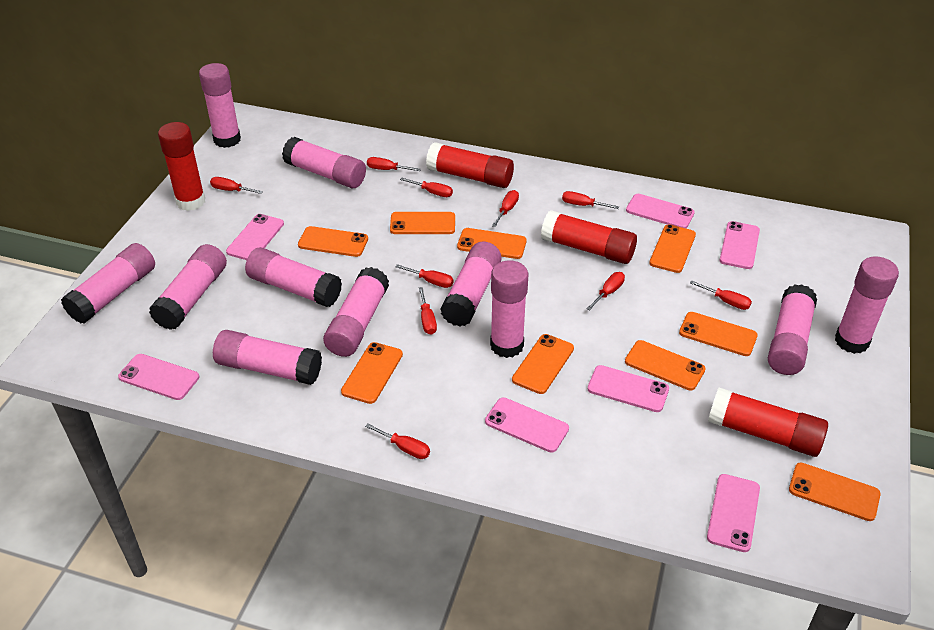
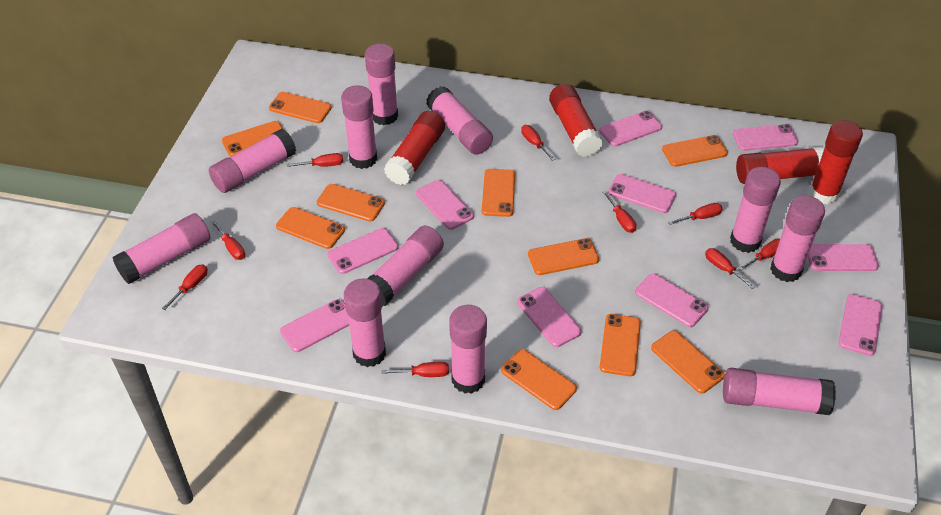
orange phone: [298,226,368,257] [341,342,403,404] [390,212,455,234] [457,228,527,259] [512,334,574,394] [625,340,706,390] [649,224,696,273] [679,312,758,356] [789,463,881,521] = 9 -> [222,121,283,157] [269,92,332,123] [276,207,345,249] [317,184,385,222] [482,169,515,217] [501,349,577,410] [528,238,599,275] [600,314,641,376] [651,330,725,394] [662,135,728,167] = 10
pink phone: [118,354,199,400] [226,214,284,260] [485,397,569,452] [588,365,669,412] [626,194,695,228] [707,474,760,552] [720,221,760,269] = 7 -> [280,299,349,352] [327,228,398,274] [416,180,474,230] [517,287,582,347] [599,111,662,147] [608,174,676,213] [635,273,709,327] [733,124,798,151] [808,244,879,271] [839,294,883,356] = 10
red screwdriver: [210,177,263,194] [365,424,430,459] [367,157,421,171] [395,264,454,288] [400,178,453,197] [419,287,437,335] [492,190,519,227] [562,191,619,209] [586,272,625,311] [690,280,752,310] = 10 -> [162,265,208,310] [211,220,245,260] [286,153,343,167] [382,362,449,377] [521,125,555,161] [603,191,636,233] [668,203,723,225] [705,248,755,289] [738,239,780,270] = 9

